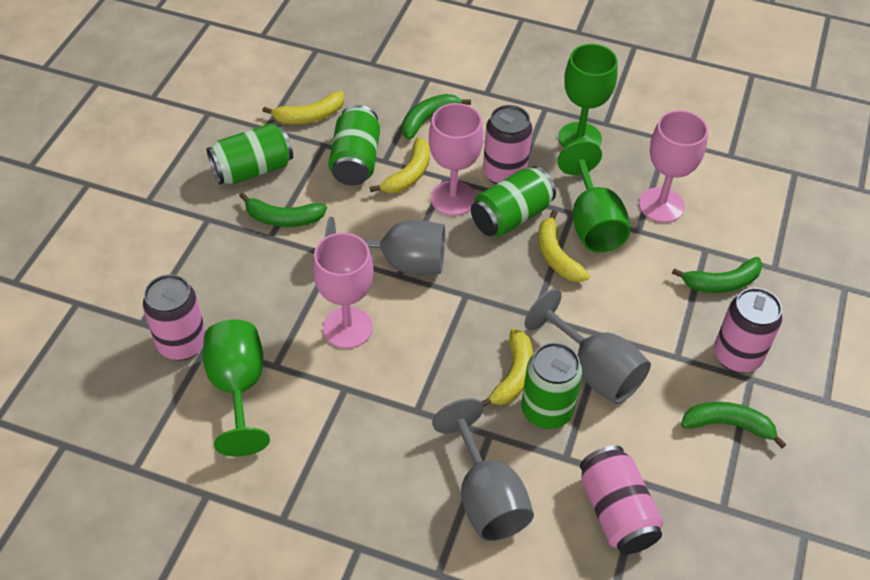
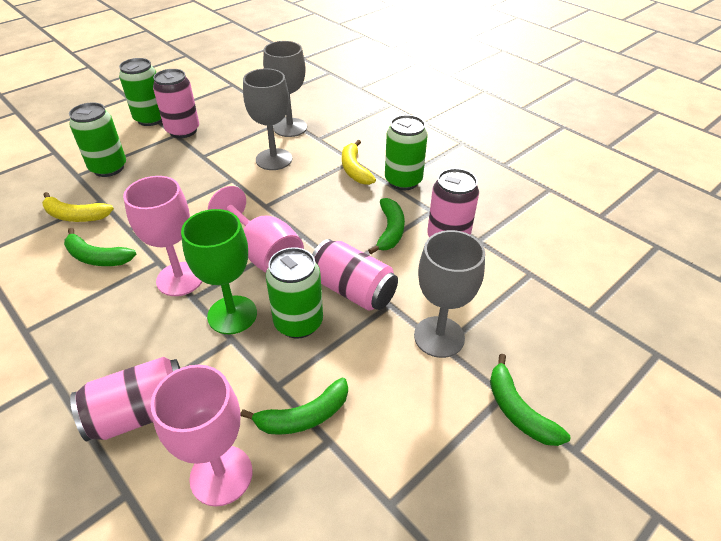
green goblet: [203,320,270,457] [557,141,631,253] [558,44,618,148] = 3 -> [181,209,257,334] = 1
yellow banana: [262,91,344,124] [370,138,430,193] [481,329,533,407] [538,210,590,282] = 4 -> [42,192,114,222] [342,140,376,185] = 2

